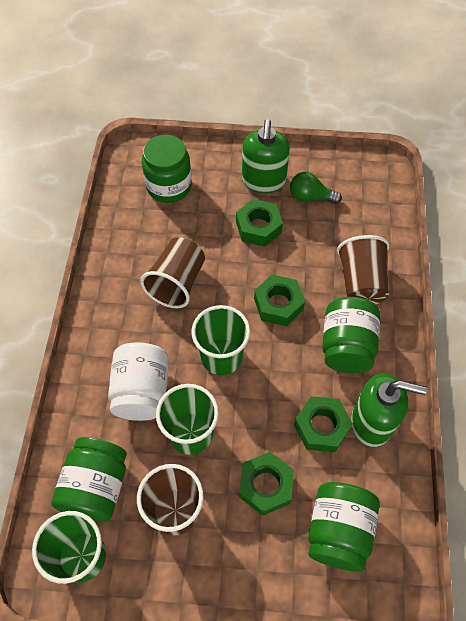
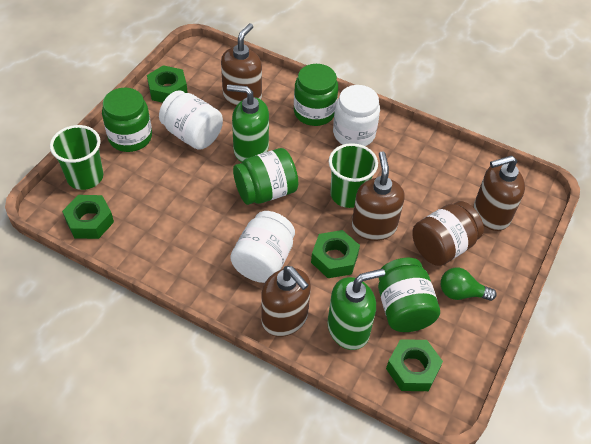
brown cup: [137,464,204,535] [140,237,205,308] [337,235,389,304] = 3 -> none = 0
brown jar: none = 0 -> [412,201,484,266] = 1
brown soap dispenser: none = 0 -> [221,23,262,106] [261,266,311,337] [352,151,405,241] [474,155,525,231] = 4
green cup: [32,511,106,584] [156,384,219,455] [191,305,250,375] = 3 -> [50,125,103,190] [329,143,378,208] = 2
white jar: [108,342,169,421] = 1 -> [159,90,223,150] [230,211,295,283] [333,85,380,146] = 3

